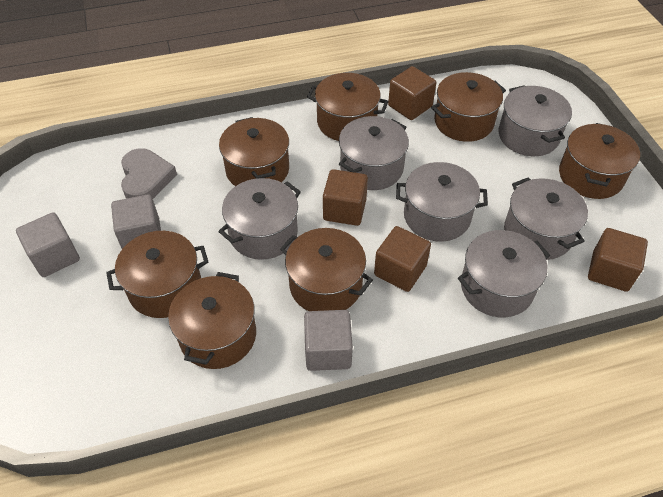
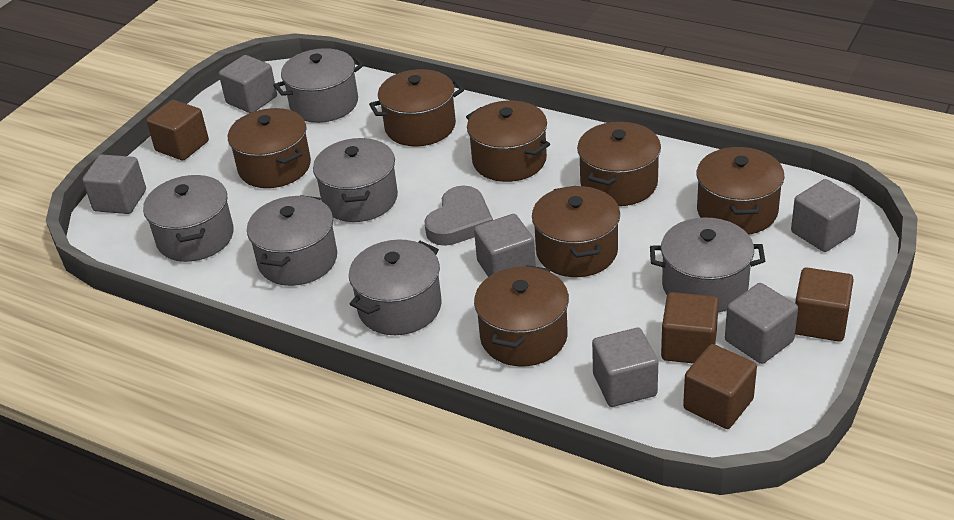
grey cube: [16,212,80,277] [111,194,161,249] [304,310,353,371] = 3 -> [82,155,146,214] [219,55,277,113] [474,214,536,277] [592,328,658,407] [725,283,798,364] [791,179,860,252] = 6

